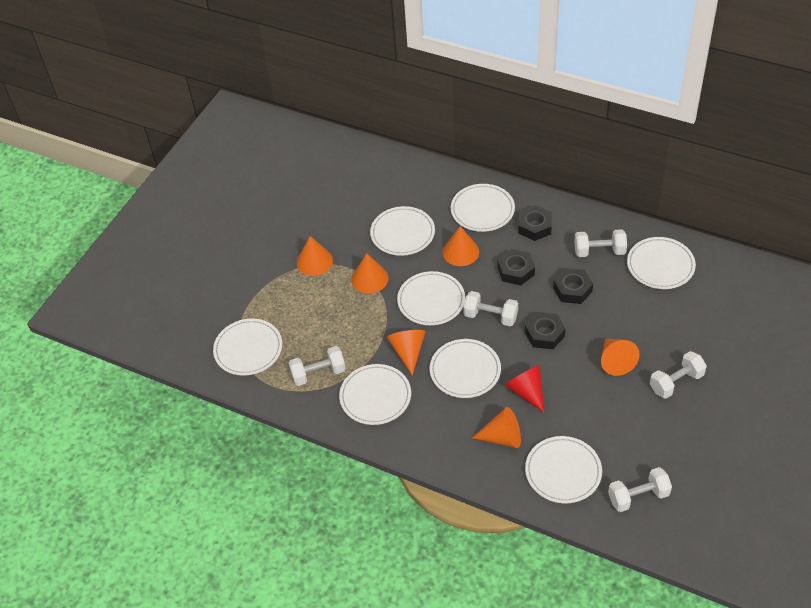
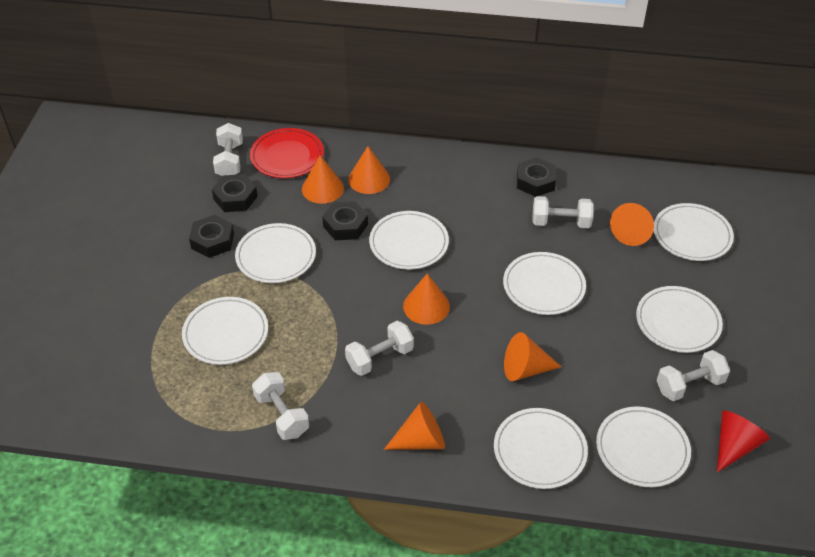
red plate: none = 0 -> [250,128,324,178] = 1

